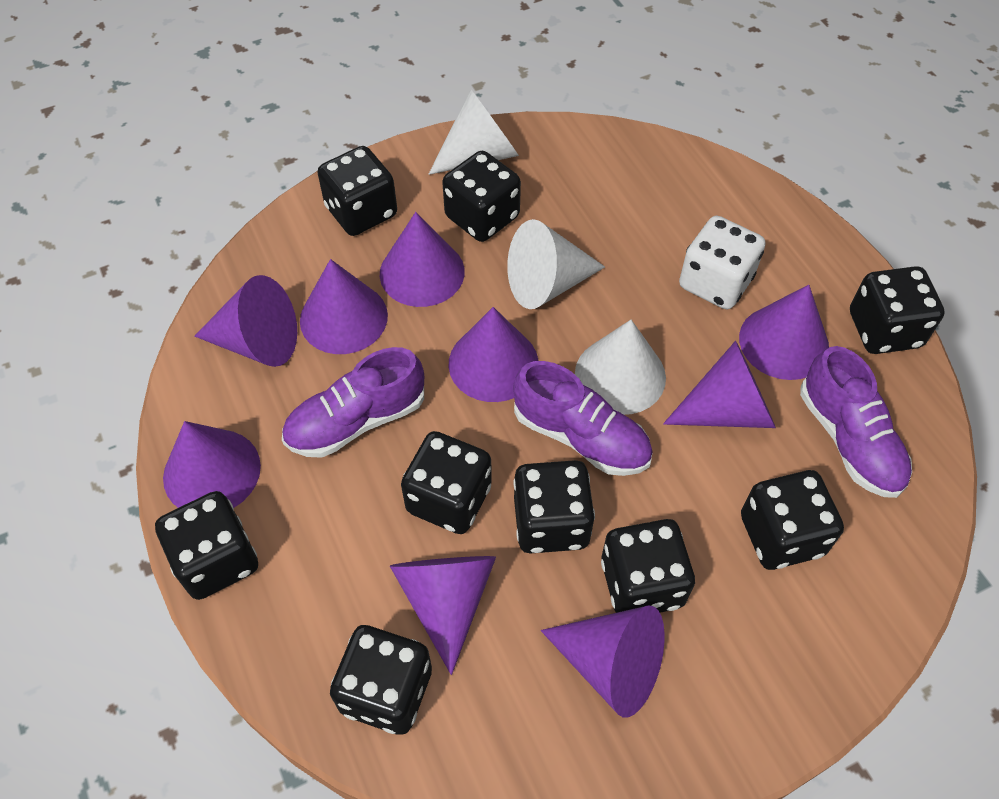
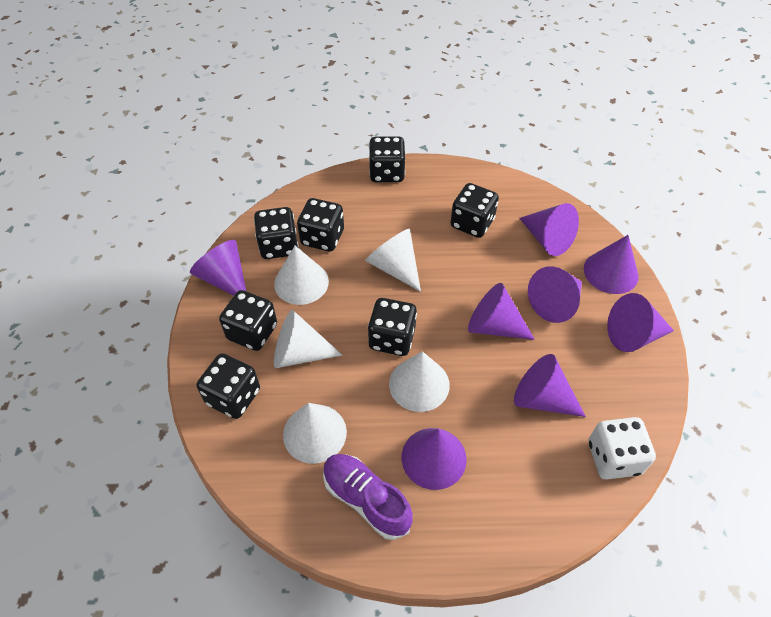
black dice: [155,491,258,600] [317,146,397,236] [330,625,432,735] [401,431,492,534] [442,151,521,242] [514,460,595,553] [601,519,695,613] [741,470,844,570] [850,266,945,354] = 9 -> [197,353,260,419] [219,290,277,351] [254,207,299,259] [297,198,344,251] [368,298,417,356] [369,136,405,182] [450,183,499,238] = 7
purple cone: [163,421,261,508] [194,275,297,367] [300,259,388,354] [380,212,465,307] [390,556,496,675] [449,307,539,402] [541,605,665,718] [663,340,776,428] [739,285,829,380] = 9 -> [190,240,246,296] [402,428,467,490] [468,283,535,340] [514,354,586,417] [519,203,579,256] [528,266,582,323] [584,235,639,294] [607,293,674,352] = 8
purple shoe: [282,347,424,458] [513,361,653,476] [800,346,912,498] = 3 -> [323,454,413,540] = 1
white cone: [429,89,519,175] [507,219,605,309] [575,320,666,415] = 3 -> [274,246,329,305] [274,310,343,368] [283,403,347,464] [365,229,421,292] [389,351,450,412] = 5

